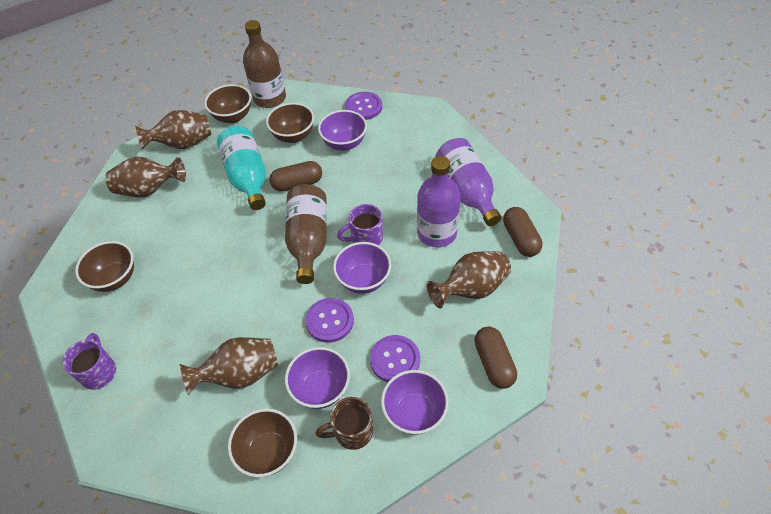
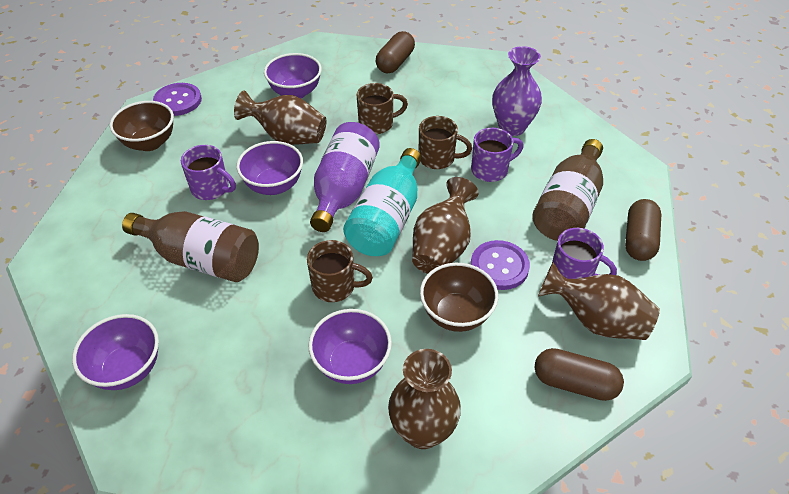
brown bowl: [75,241,134,292] [204,84,251,123] [228,408,297,477] [266,103,314,143] = 4 -> [110,101,174,151] [420,263,499,332] = 2
brown mug: [316,397,373,450] = 1 -> [307,240,373,302] [357,83,408,134] [419,116,472,169] = 3
purple bottle: [417,156,461,248] [435,138,501,226] = 2 -> [310,122,380,232] = 1
purple button: [305,298,354,343] [345,92,382,120] [370,335,420,382] = 3 -> [153,83,202,116] [471,240,530,290] = 2
purple mug: [62,333,116,390] [337,204,383,245] = 2 -> [181,145,236,200] [471,128,523,182] [552,228,617,279] = 3
purple vase: none = 0 -> [492,46,542,136] = 1

